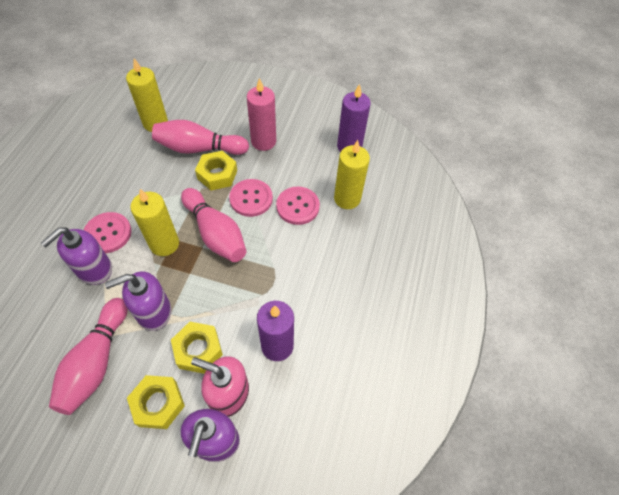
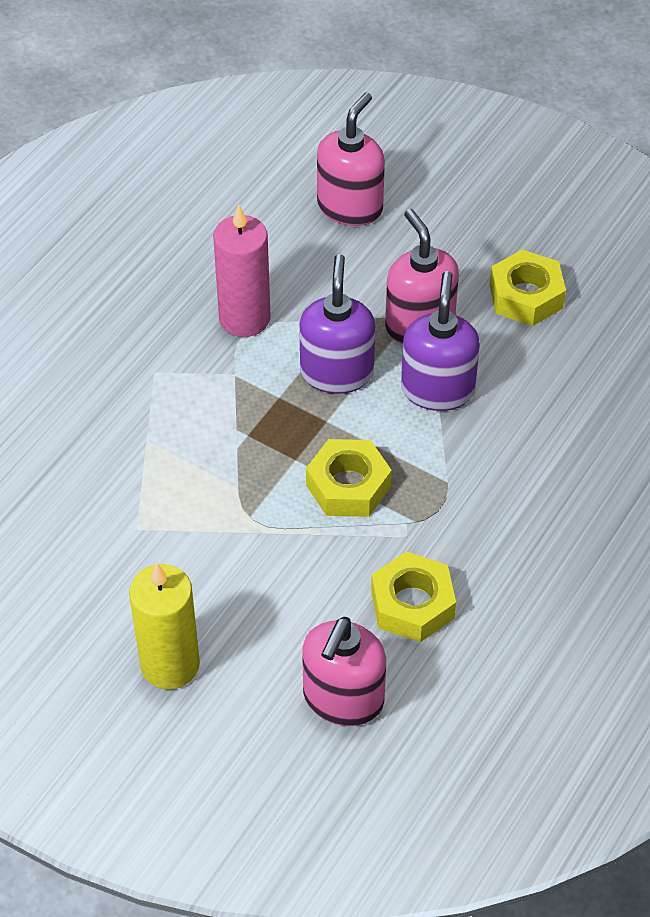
pink bowling pin: [49,298,128,415] [152,120,249,155] [181,188,246,262] = 3 -> none = 0
pink button: [84,212,132,253] [229,179,273,217] [276,187,320,225] = 3 -> none = 0
pink soap dispenser: [191,356,249,417] = 1 -> [302,617,386,726] [317,92,385,226] [385,209,459,344] = 3
purple candle: [257,301,294,361] [337,84,371,152] = 2 -> none = 0
purple soap dispenser: [41,227,112,285] [105,271,171,331] [181,409,240,462] = 3 -> [299,254,375,394] [401,271,480,411] = 2
yellow candle: [126,58,168,132] [130,189,179,256] [334,140,370,209] = 3 -> [129,563,200,690] = 1

